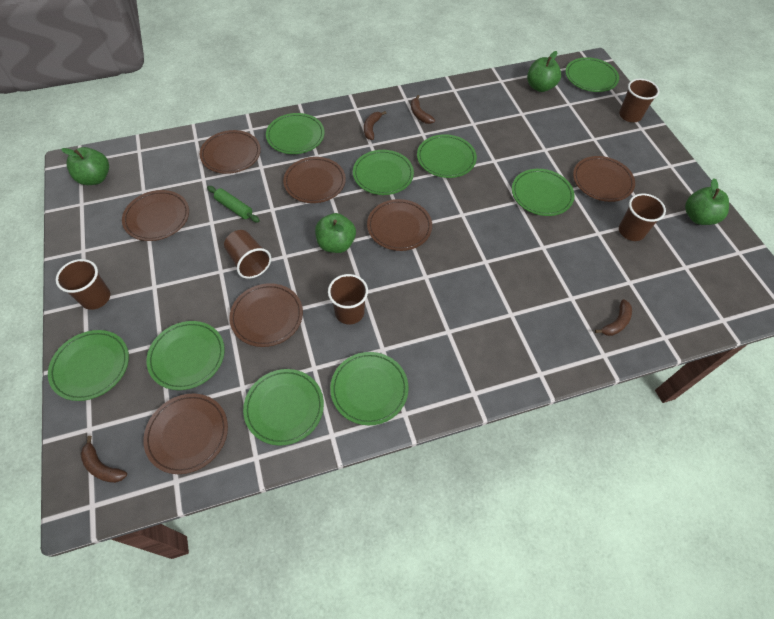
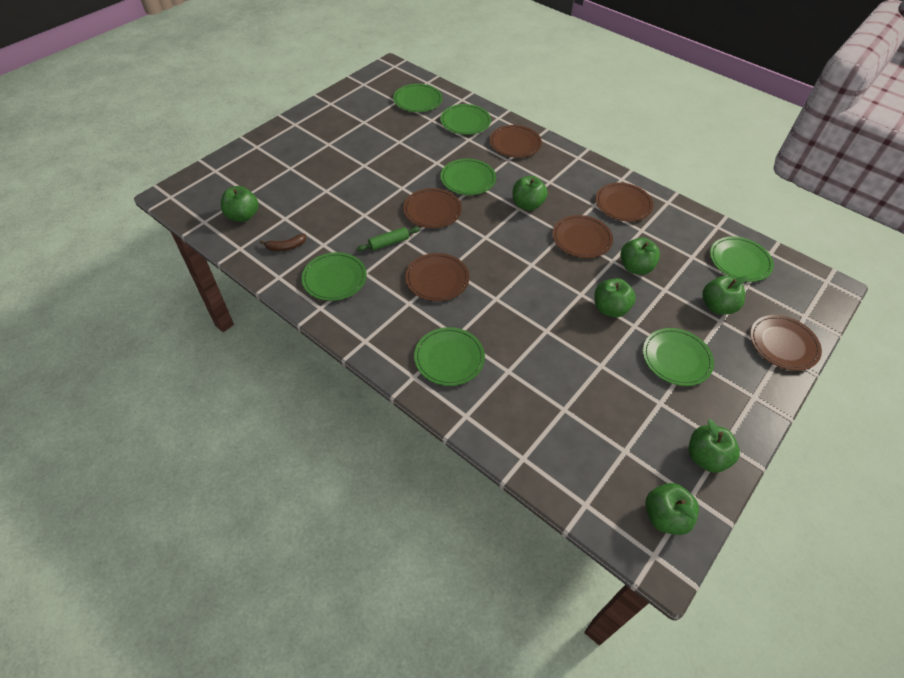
brown banana: [80,436,127,483] [364,111,386,140] [411,95,435,124] [595,299,632,336] = 4 -> [260,234,306,251] = 1
brown cup: [56,259,110,310] [224,230,271,279] [328,274,368,324] [619,79,659,122] [619,194,666,241] = 5 -> none = 0
brown plate: [122,190,189,241] [143,393,228,474] [200,130,261,174] [229,283,303,347] [283,157,346,203] [367,199,432,251] [573,156,635,202] = 7 -> [404,188,462,228] [405,253,469,301] [489,125,542,158] [553,215,613,258] [596,183,653,222] [750,315,822,371] = 6
green apple: [61,147,109,185] [315,213,356,253] [527,51,561,92] [685,178,729,225] = 4 -> [221,186,259,222] [513,176,548,211] [594,278,636,317] [620,237,660,275] [645,483,699,535] [688,419,740,473] [702,276,748,314] = 7
green plate: [48,330,129,401] [146,321,225,390] [243,369,324,446] [266,113,325,154] [330,352,409,425] [353,150,414,195] [417,134,477,178] [512,169,575,216] [565,57,619,92] = 9 -> [302,252,367,301] [393,84,442,112] [414,327,485,386] [440,104,491,135] [441,159,496,195] [643,328,714,386] [710,236,774,282] = 7

